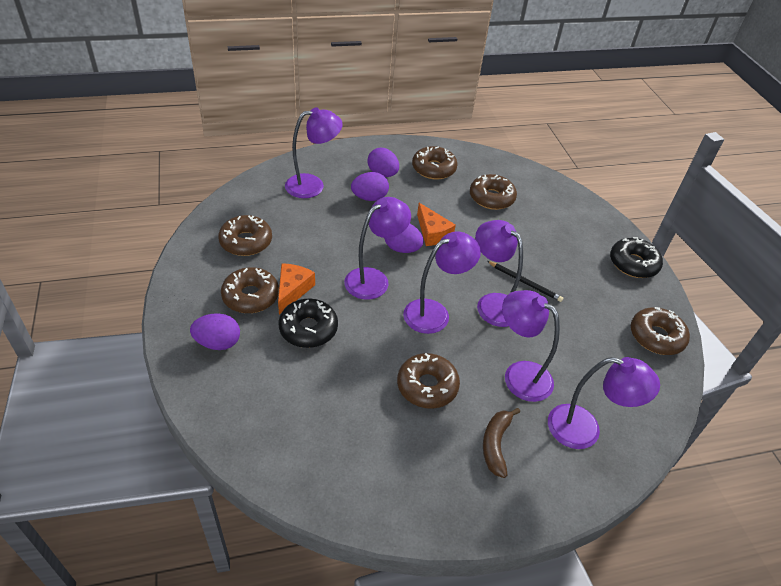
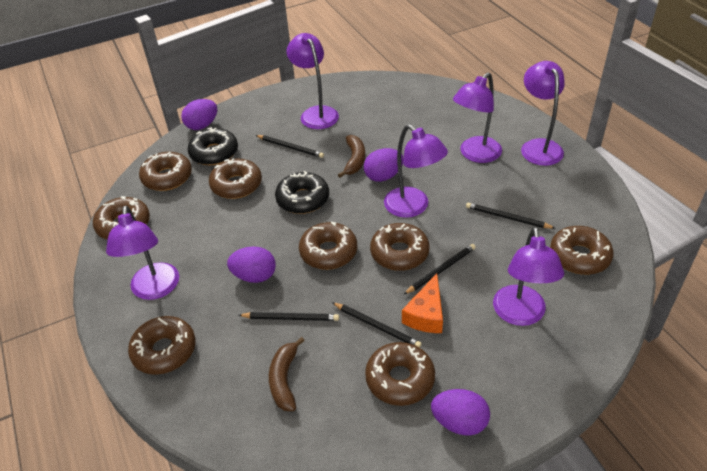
black pencil: [487,261,563,302] = 1 -> [239,312,339,321] [256,135,324,158] [332,302,422,348] [403,244,476,295] [466,203,555,229] = 5
brown banana: [483,408,520,478] = 1 -> [269,337,305,411] [338,135,365,178] = 2
brown donut: [218,215,272,256] [221,267,279,313] [397,353,460,409] [412,146,458,180] [470,174,517,210] [631,307,690,355] = 6 -> [93,196,150,240] [128,316,196,375] [139,152,192,191] [209,159,262,199] [299,222,357,270] [365,342,435,406] [370,223,430,271] [550,226,613,275] = 8
orange cheese: [278,263,315,315] [417,203,456,246] = 2 -> [402,273,443,333] = 1

